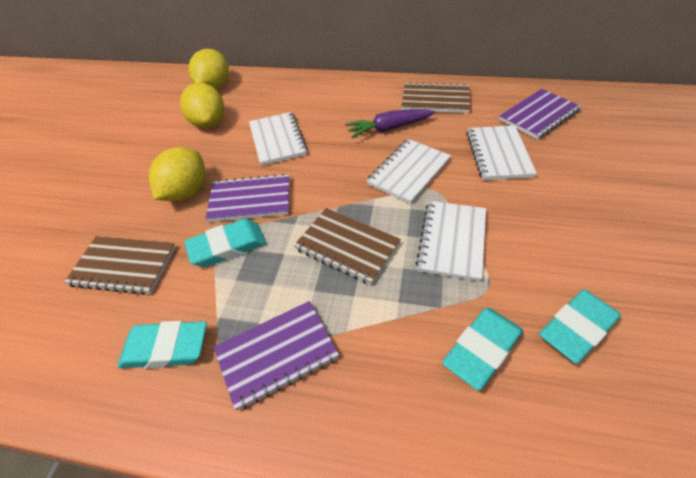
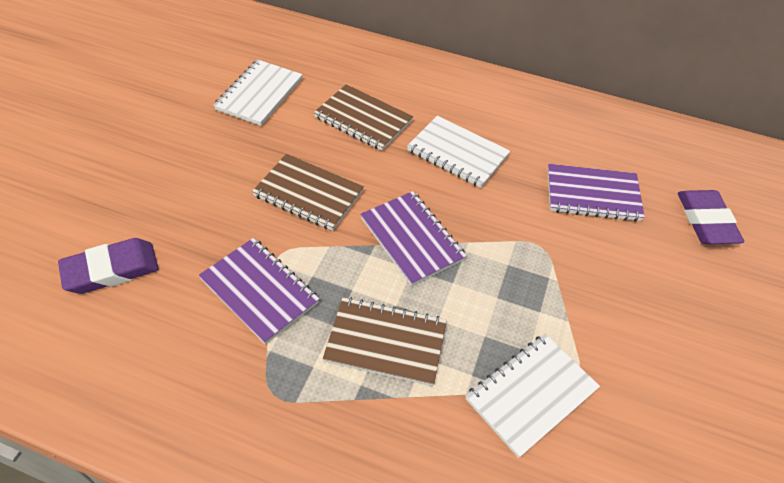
purple carrot: [345,109,435,138] = 1 -> none = 0
purple eraser: none = 0 -> [58,238,159,294] [678,190,744,244] = 2
turquoise eraser: [118,321,207,369] [184,219,266,267] [442,308,523,391] [539,289,621,364] = 4 -> none = 0
white notebook: [249,112,308,166] [366,139,451,204] [416,201,486,281] [466,125,537,180] = 4 -> [213,60,303,126] [407,116,510,188] [466,334,600,458] = 3
yellow lemon: [149,147,205,201] [180,83,224,128] [188,49,229,90] = 3 -> none = 0

